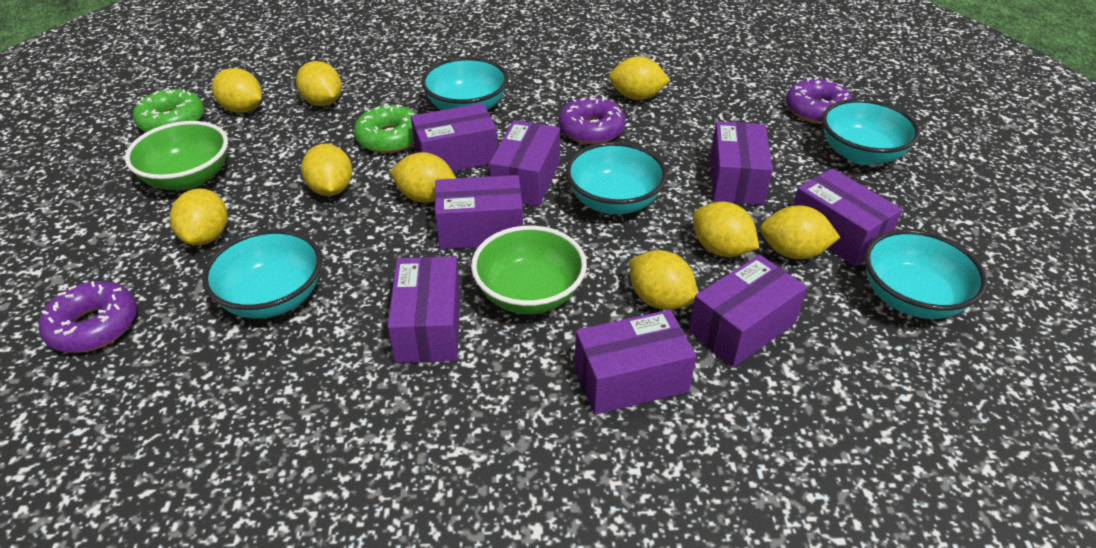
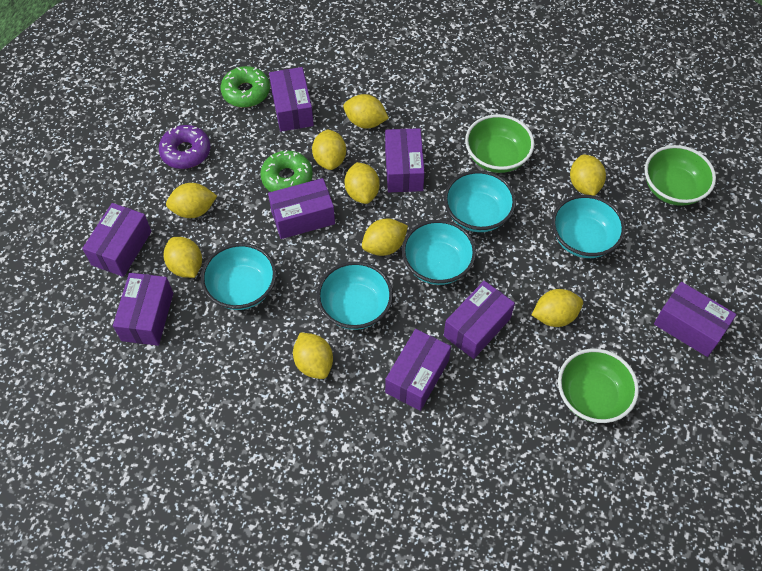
green bowl: [125,121,228,190] [471,226,587,314] = 2 -> [465,114,534,173] [558,349,639,423] [645,145,716,206] = 3
purple donut: [39,281,137,353] [558,95,626,144] [786,77,852,124] = 3 -> [159,125,210,169] = 1

